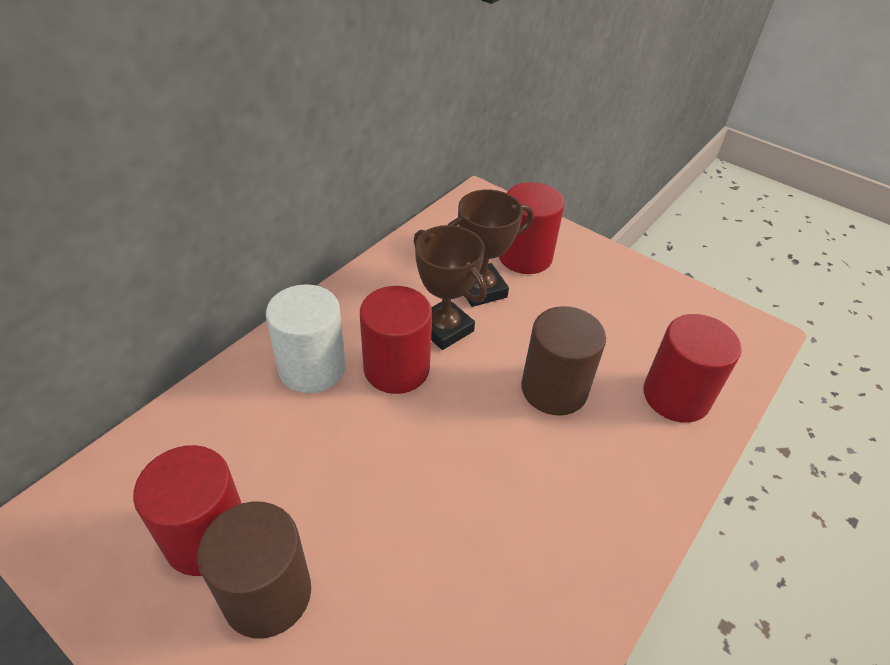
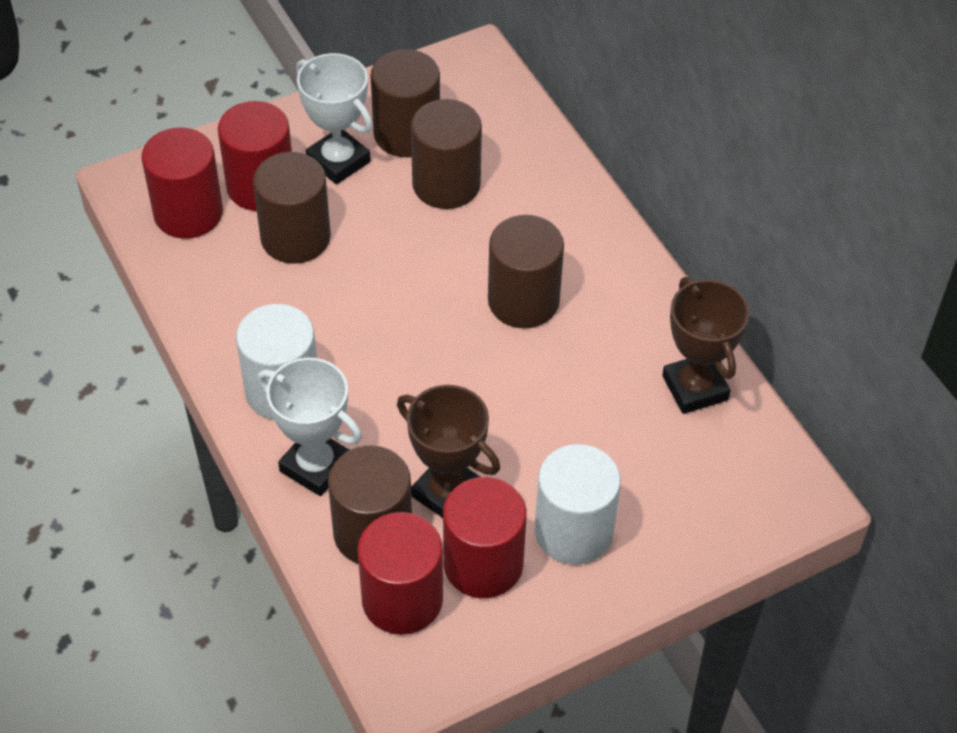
brown cylinder: [198,502,311,639] [521,306,606,416] = 2 -> [253,152,331,264] [328,445,412,564] [371,49,440,157] [411,99,482,209] [488,215,564,328] = 5
white cylinder: [266,284,346,393] = 1 -> [236,304,317,420] [535,444,621,565] = 2
white trophy: none = 0 -> [258,358,362,496] [296,53,372,184] = 2

